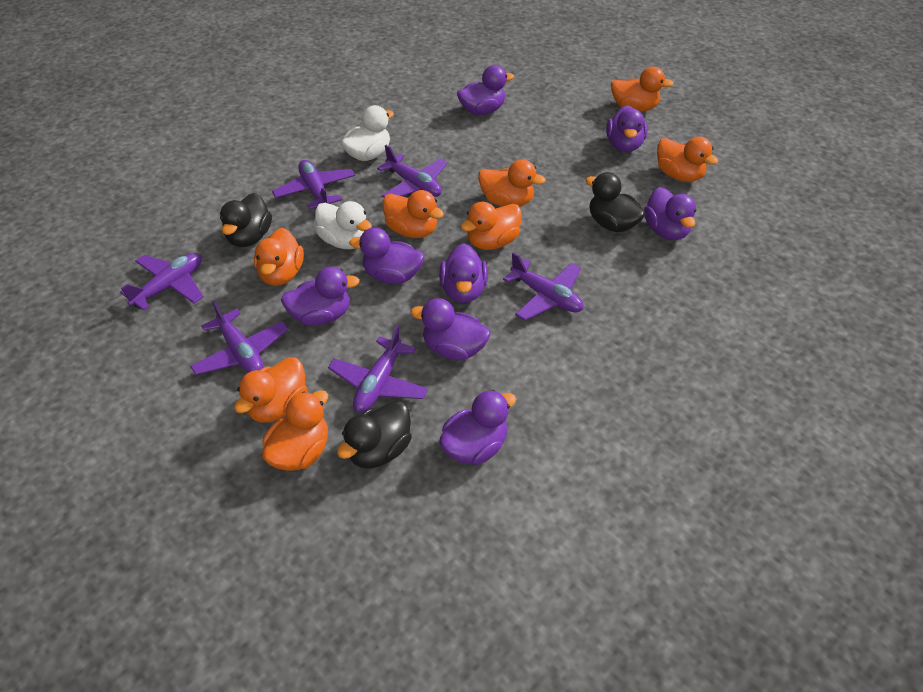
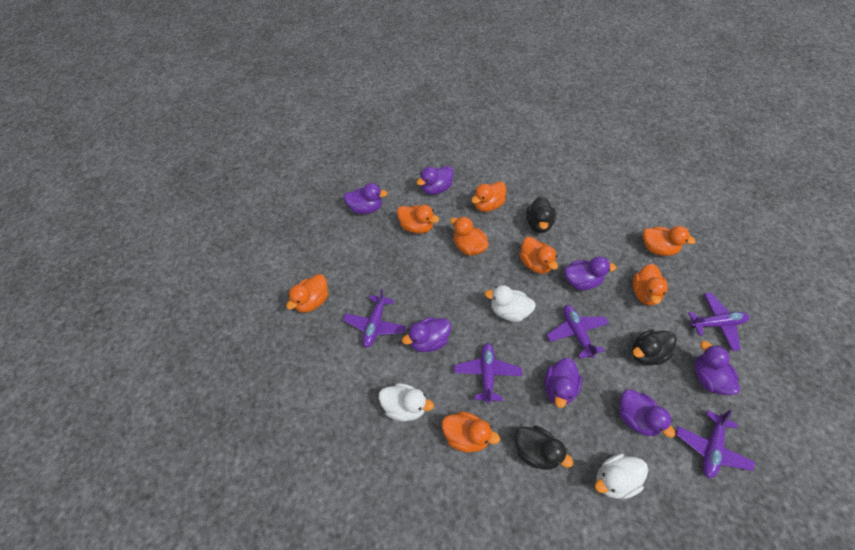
purple duck: [281,267,360,326] [349,227,424,284] [411,298,490,360] [439,243,488,303] [439,390,516,465] [457,65,514,115] [606,105,648,152] [644,187,696,240] = 8 -> [344,183,388,214] [402,317,451,352] [416,166,453,195] [544,358,582,408] [564,256,616,290] [620,389,675,438] [694,341,740,395] = 7
purple plane: [120,253,204,310] [190,300,288,375] [272,160,355,209] [328,325,428,413] [377,145,448,198] [503,252,584,321] = 6 -> [343,289,406,348] [454,343,522,404] [547,305,609,359] [676,410,755,478] [688,292,749,351] = 5
white duck: [315,201,372,249] [341,105,394,161] = 2 -> [379,383,434,421] [485,285,536,322] [595,454,648,499] = 3

